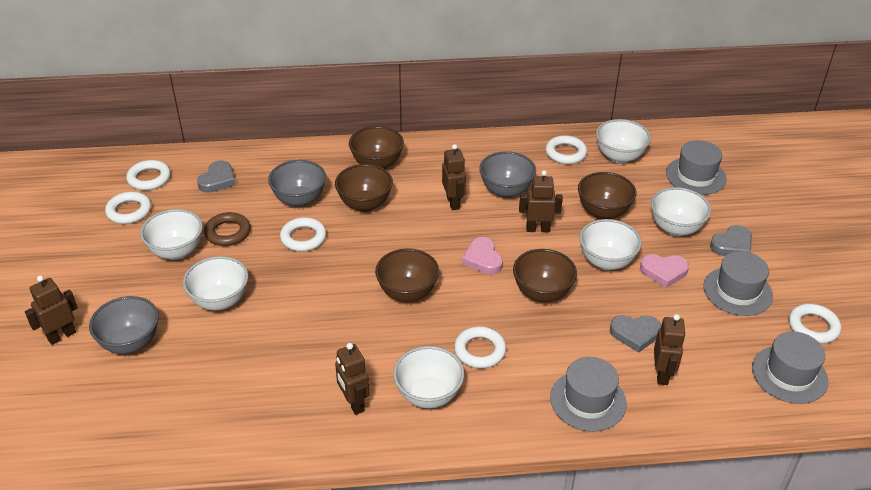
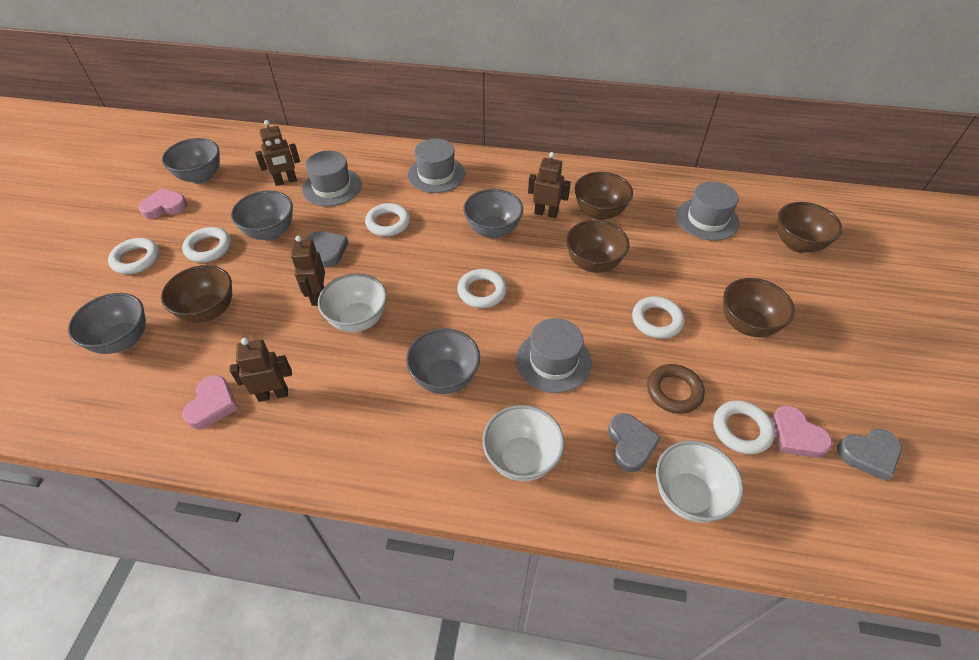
brown robot: [25,275,78,345] [335,343,370,415] [442,144,466,210] [519,170,563,232] [654,314,686,385] = 5 -> [230,338,292,402] [255,120,300,186] [291,235,325,306] [528,152,571,218] = 4
grey bowl: [89,296,159,354] [268,160,326,207] [479,151,536,198] = 3 -> [68,293,146,354] [162,138,220,184] [231,191,293,241] [406,328,480,394] [463,189,523,239] = 5
pink heart: [462,237,503,275] [640,254,689,288] = 2 -> [138,188,188,219] [182,375,238,429] [771,405,832,458] = 3
white bowl: [140,209,203,260] [183,256,248,310] [393,346,464,408] [579,219,642,270] [596,119,651,164] [651,187,711,236] = 6 -> [318,273,387,332] [482,405,564,482] [656,441,744,523] = 3

